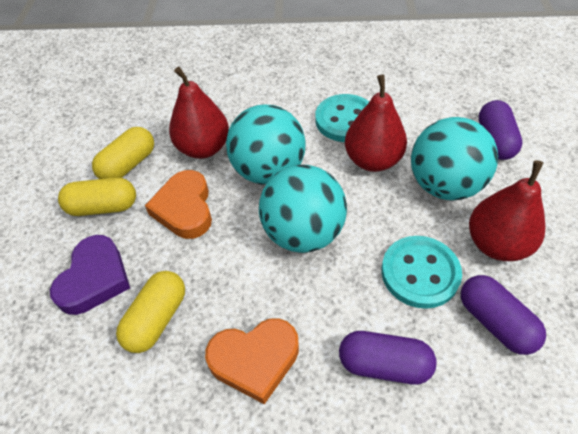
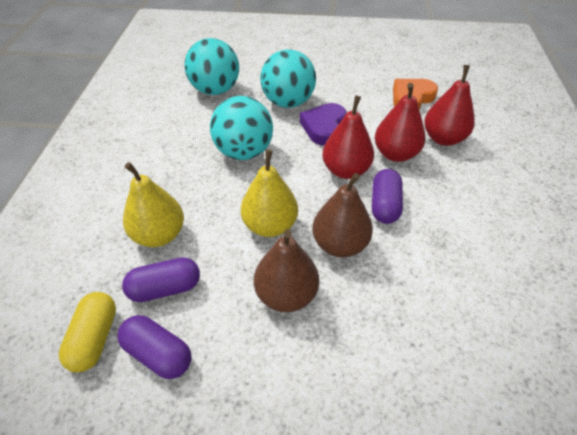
brown pear: none = 0 -> [254,230,319,312] [312,173,373,258] = 2
orange heart: [145,170,212,239] [205,318,299,404] = 2 -> [393,79,438,109] = 1
turquoise button: [315,94,369,142] [381,236,462,309] = 2 -> none = 0
yellow capsule: [58,177,136,216] [92,127,154,179] [116,271,185,353] = 3 -> [59,292,116,372] = 1
yellow pear: none = 0 -> [123,162,184,247] [241,150,298,237] = 2

